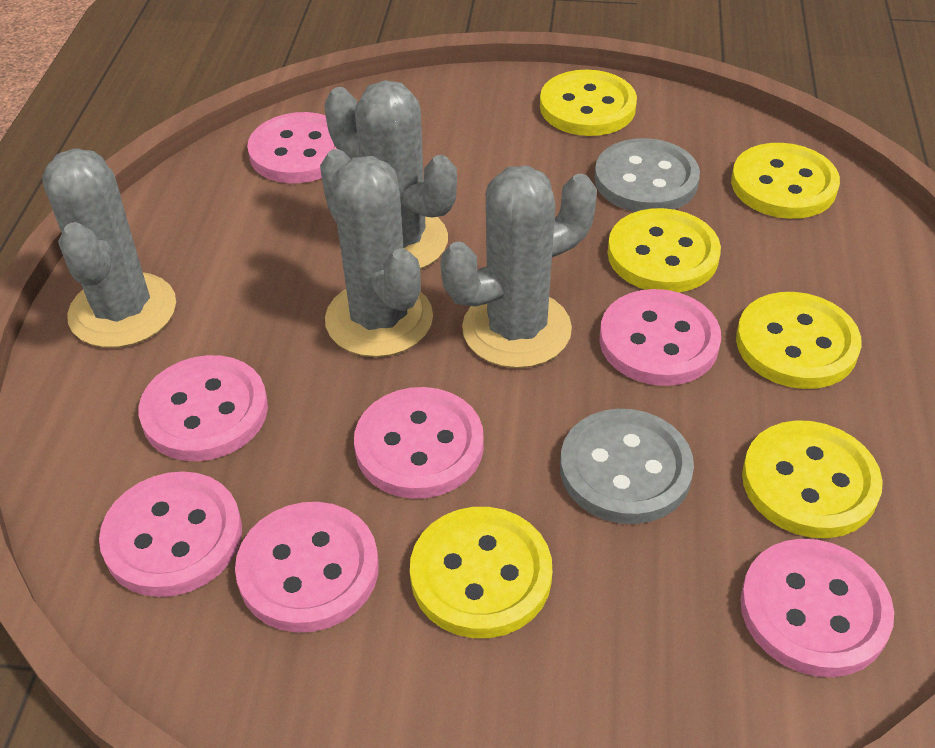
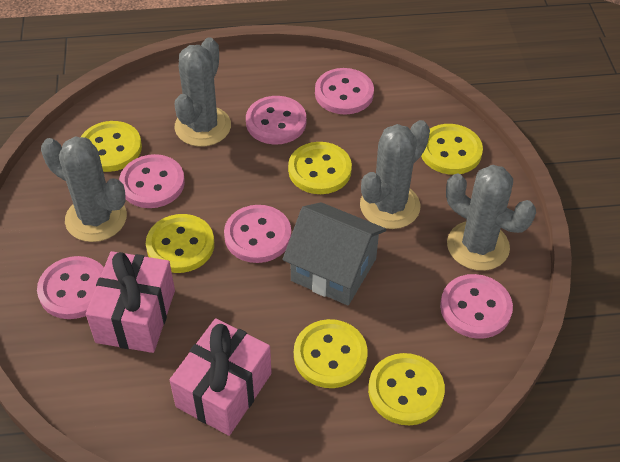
grey button: [560,409,694,524] [594,138,700,212] = 2 -> none = 0
grey house: none = 0 -> [282,202,386,305] = 1
pink button: [99,471,242,597] [139,355,268,461] [235,502,379,633] [247,112,337,183] [354,387,484,499] [599,289,721,386] [740,539,894,677] = 7 -> [37,256,104,319] [119,154,185,208] [224,205,291,263] [246,96,306,145] [315,68,374,115] [440,274,513,339] = 6
pink gift: none = 0 -> [86,251,175,353] [170,318,272,436] = 2

